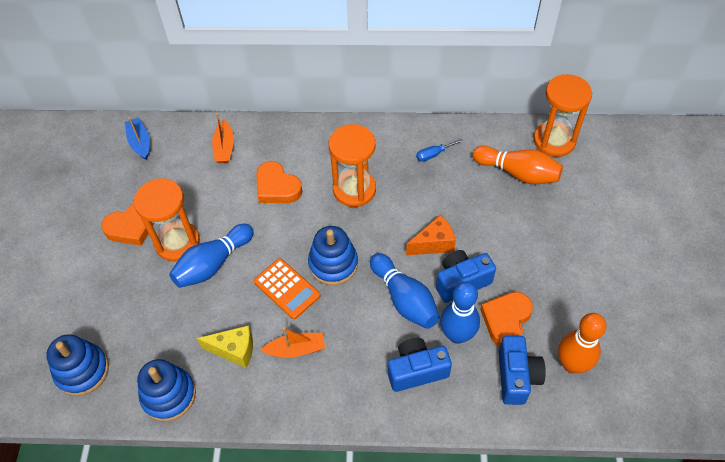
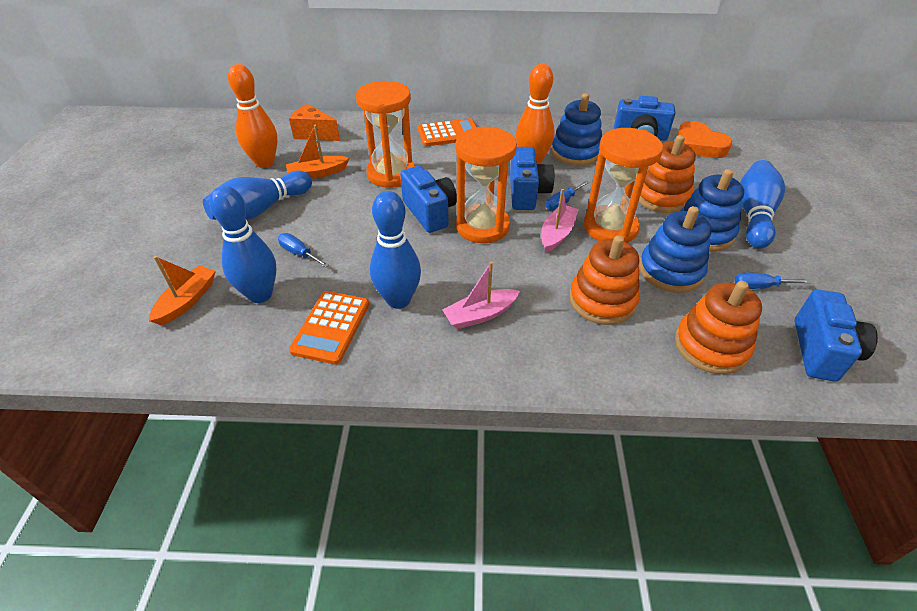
blue boat: [125,117,150,160] = 1 -> none = 0
blue bowling pin: [169,224,253,288] [370,253,440,329] [440,282,480,344] = 3 -> [203,171,312,220] [209,186,277,303] [370,191,421,309] [740,160,785,249] = 4
blue camera: [388,338,452,392] [436,250,496,303] [499,336,546,405] = 3 -> [400,166,457,233] [510,147,555,210] [614,96,675,141] [794,289,878,382] = 4
blue screwdriver: [416,139,463,162] = 1 -> [278,233,329,268] [546,180,589,211] [735,272,811,289] = 3
orange calculator: [254,258,320,319] = 1 -> [289,291,369,365] [418,118,477,146] = 2
orange heart: [101,203,155,246] [256,161,302,203] [480,292,533,347] = 3 -> [677,121,732,158] = 1
orange stacking toy: none = 0 -> [569,235,640,325] [639,135,696,213] [675,281,762,374] = 3
pink boat: none = 0 -> [443,262,520,329] [541,188,579,253] = 2
yellow cheese: [197,325,253,368] = 1 -> none = 0

